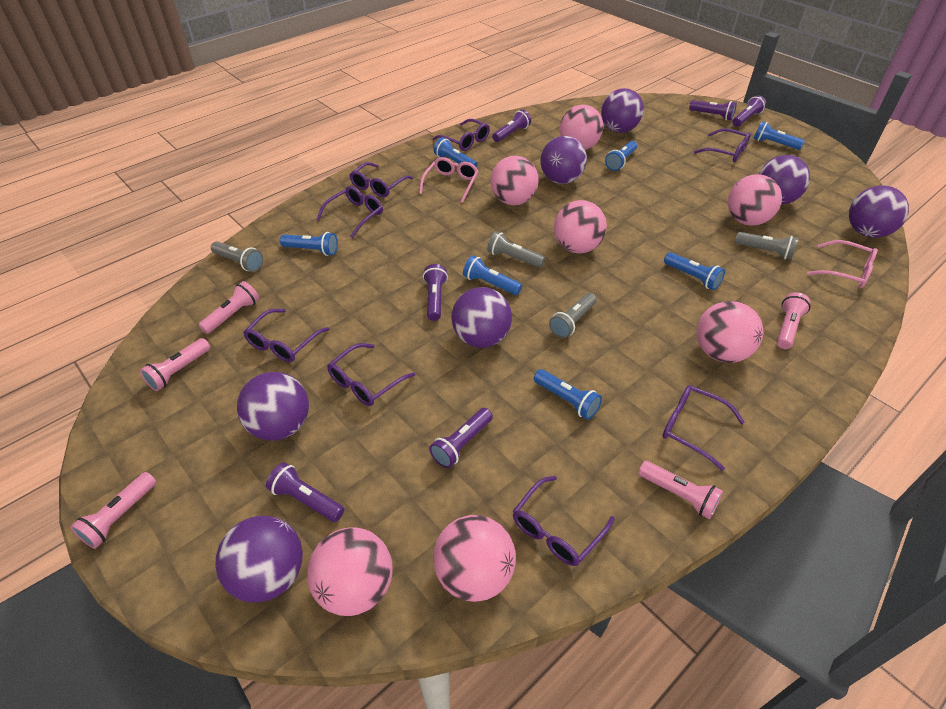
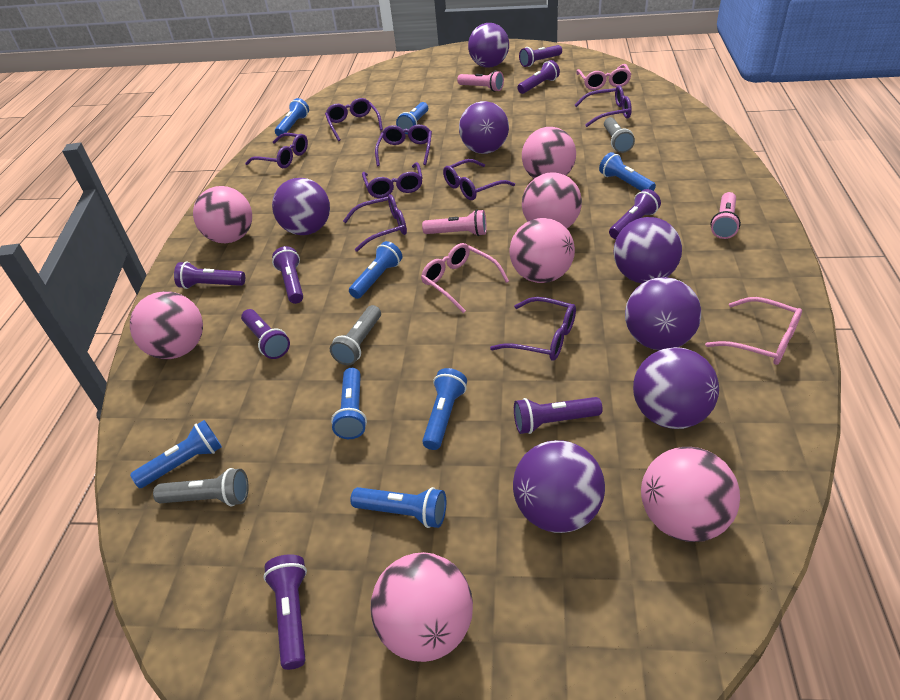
blue flashlight: [280,232,338,256] [433,137,477,168] [463,255,522,295] [534,369,602,420] [605,141,637,171] [664,252,725,290] [753,121,805,150] = 7 -> [130,420,222,488] [275,98,309,137] [331,368,367,439] [349,241,403,299] [350,487,446,528] [396,102,428,134] [422,368,467,450] [599,152,656,191] = 8
grey flashlight: [211,241,263,272] [487,231,545,268] [549,293,597,338] [735,232,798,260] = 4 -> [153,468,249,506] [330,305,381,365] [604,117,635,153] = 3
pink flashlight: [70,472,156,549] [140,338,210,391] [199,281,259,334] [638,461,723,519] [777,292,810,349] = 5 -> [422,209,487,236] [457,71,504,92] [710,192,741,239] = 3
pink glasses: [419,157,479,203] [807,240,878,288] = 2 -> [421,243,509,313] [577,64,631,90] [705,297,802,365] = 3
purple flashlight: [266,462,344,522] [423,264,448,321] [429,408,493,468] [492,109,531,142] [689,100,737,120] [732,95,766,127] = 6 -> [174,262,245,289] [241,309,290,359] [263,554,307,670] [272,246,303,304] [514,397,603,434] [517,60,560,94] [519,45,562,67] [609,189,661,239] = 8

